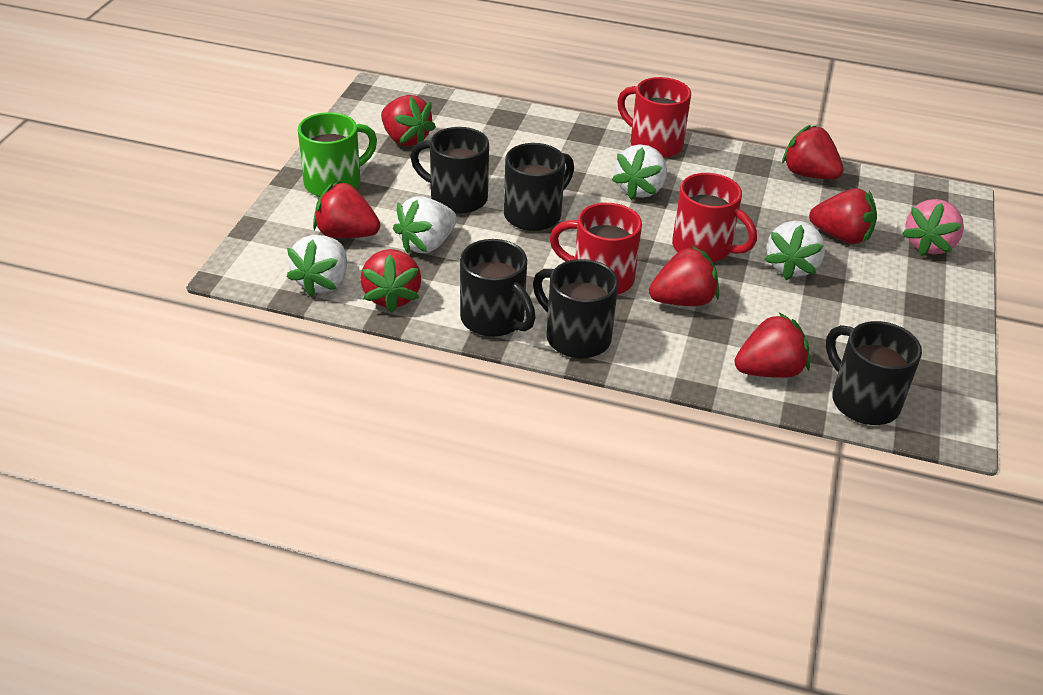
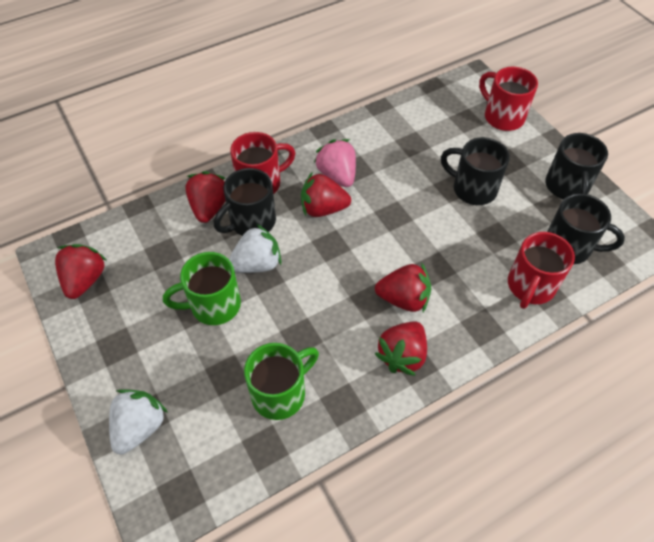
black mug: [410,127,489,214] [460,239,536,337] [504,143,574,231] [533,259,618,358] [826,321,922,425] = 5 -> [214,168,276,236] [441,137,510,205] [545,133,608,199] [547,193,625,264] = 4
green mug: [298,112,377,197] = 1 -> [163,252,241,325] [244,343,319,420] = 2
red strawberry: [313,181,380,238] [360,249,421,313] [381,95,436,146] [649,246,719,306] [735,313,810,378] [782,125,844,179] [809,188,877,244] = 7 -> [55,244,106,299] [185,171,226,223] [301,172,351,217] [375,262,431,312] [375,321,427,376] = 5
white strawberry: [287,235,347,297] [393,196,457,254] [612,144,667,200] [764,221,825,280] = 4 -> [109,389,168,455] [229,224,282,273] = 2

